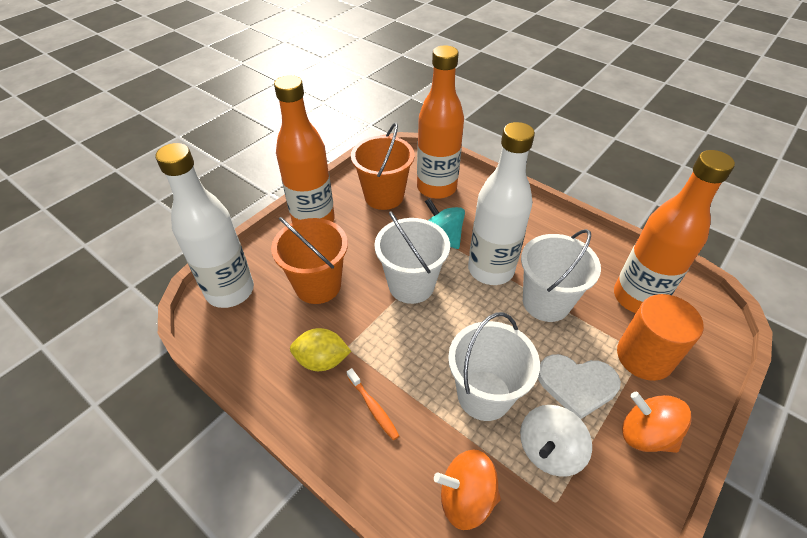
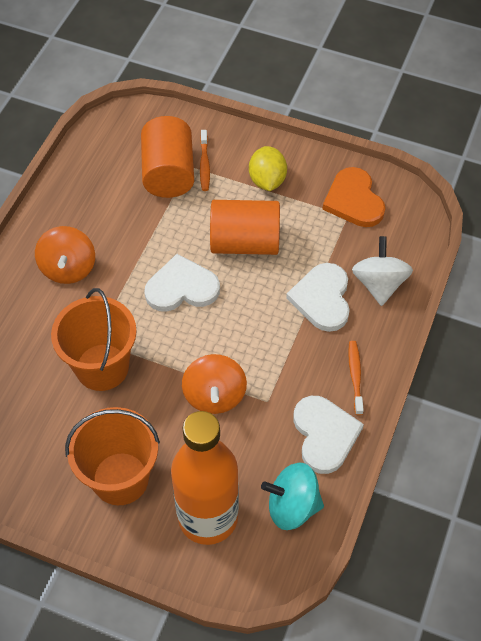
orange bottle: [274,75,335,223] [417,45,464,199] [614,150,735,313] = 3 -> [171,411,239,545] = 1
orange cylinder: [617,294,704,381] = 1 -> [141,116,194,198] [210,200,280,255] = 2
orange heart: none = 0 -> [322,167,385,227] = 1
orange toothbrush: [347,368,399,440] = 1 -> [200,130,210,191] [348,341,364,415] = 2
white bottle: [156,143,254,308] [468,122,535,285] = 2 -> none = 0
white bucket: [374,211,450,304] [448,312,540,421] [521,229,601,322] = 3 -> none = 0
white heart: [538,354,621,419] = 1 -> [144,254,220,312] [286,263,350,332] [293,396,364,474] = 3

